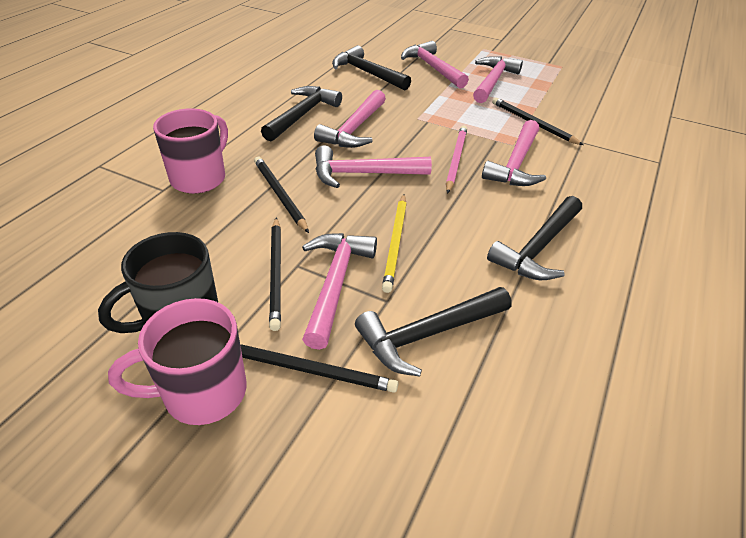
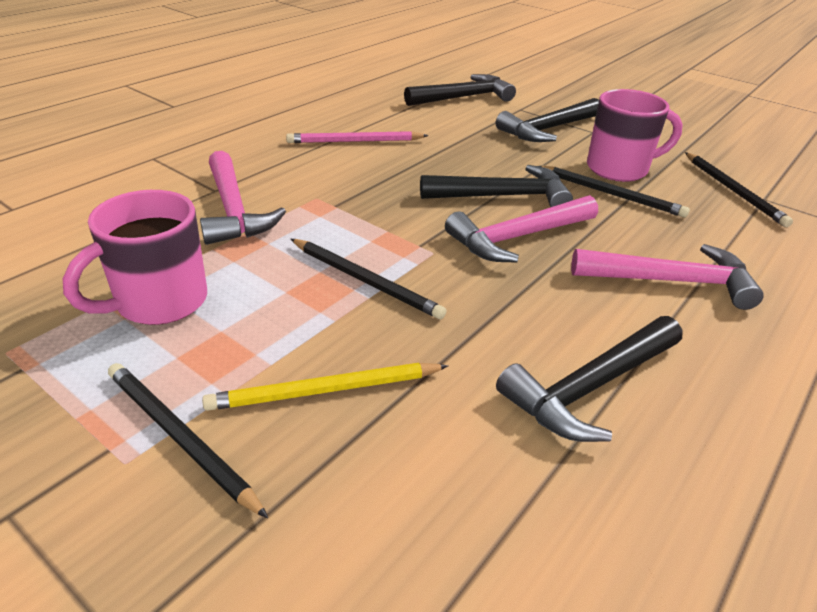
black mug: [98,232,218,333] = 1 -> none = 0
pink hammer: [302,233,377,350] [314,90,386,148] [315,145,432,188] [401,41,469,88] [473,56,523,103] [482,120,546,186] = 6 -> [200,151,286,245] [445,195,598,263] [571,244,764,310] = 3

